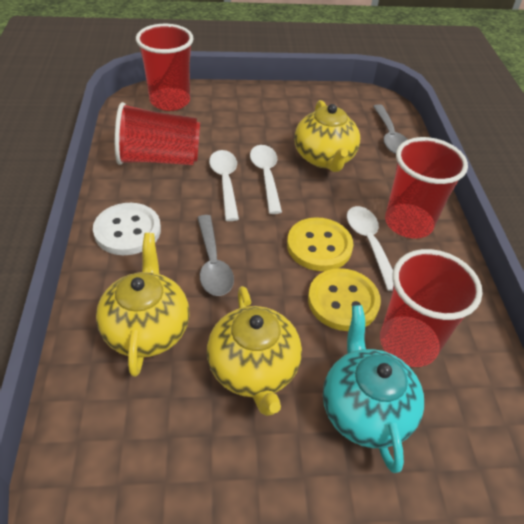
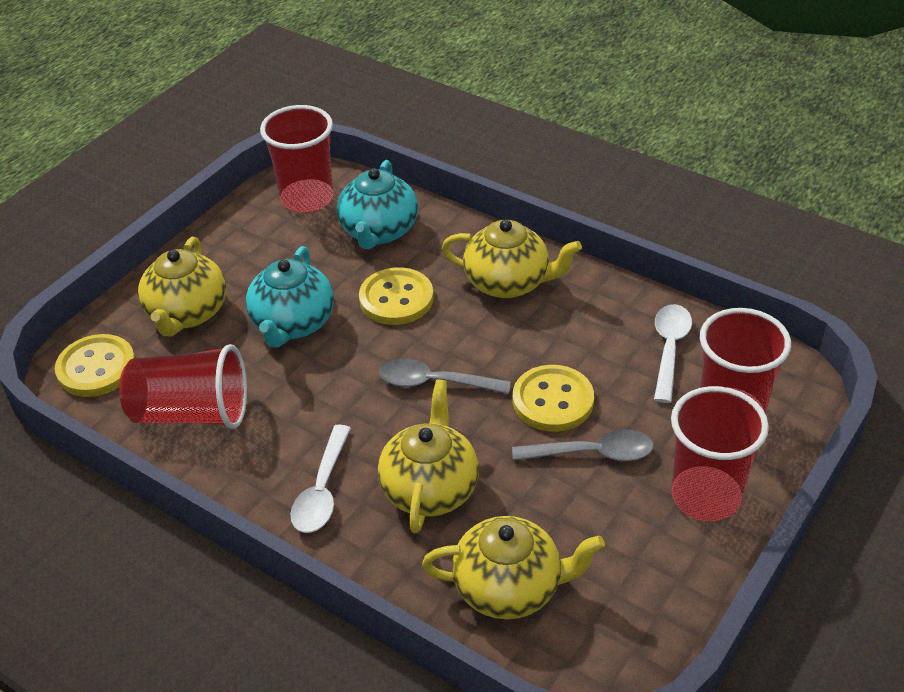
turquoise teapot: [323,305,424,473] = 1 -> [246,246,334,348] [337,160,418,249] = 2
white button: [93,203,161,255] = 1 -> none = 0
white spoon: [209,150,239,221] [250,145,282,214] [347,206,394,291] = 3 -> [290,425,351,533] [654,304,692,403] = 2
yellow button: [287,217,353,271] [308,268,381,331] = 2 -> [55,334,135,397] [359,267,434,325] [513,365,594,432] = 3
yellow teapot: [96,233,190,377] [207,286,302,416] [294,100,360,172] = 3 -> [138,237,226,337] [378,380,479,533] [422,516,605,619] [442,220,582,298] = 4

